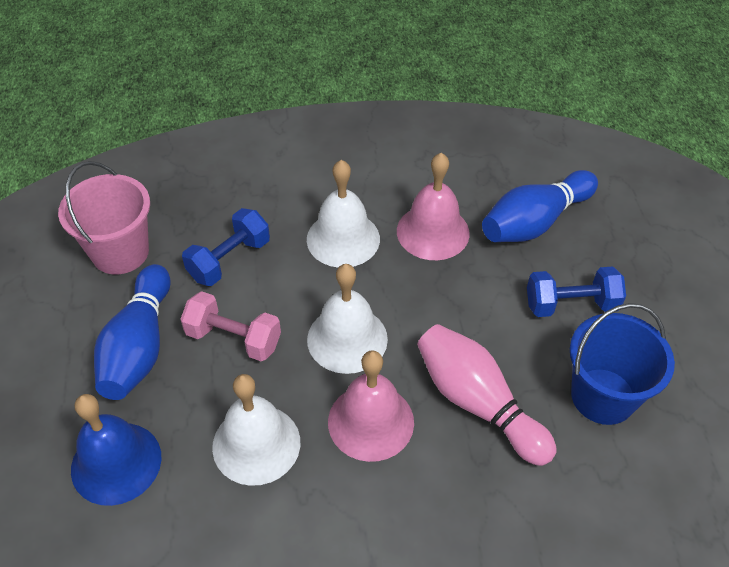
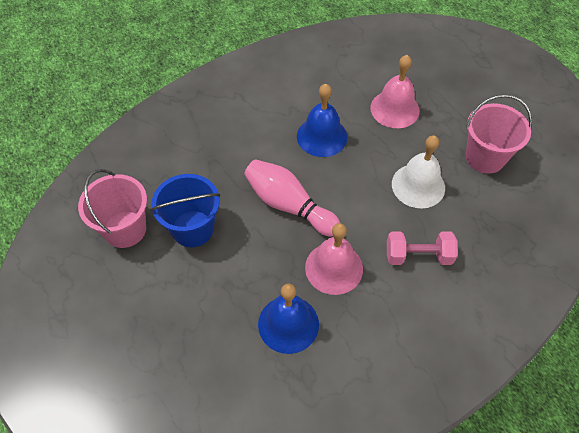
blue bell: [71,394,162,506] = 1 -> [258,284,319,354] [297,84,347,157] = 2
blue bowling pin: [94,264,171,400] [482,170,598,242] = 2 -> none = 0
blue dumbbell: [182,208,270,286] [527,267,626,317] = 2 -> none = 0
pink bucket: [58,161,150,274] = 1 -> [78,169,147,248] [466,94,532,174] = 2
white bell: [212,374,300,486] [307,160,380,268] [307,264,388,374] = 3 -> [392,135,445,208] = 1

